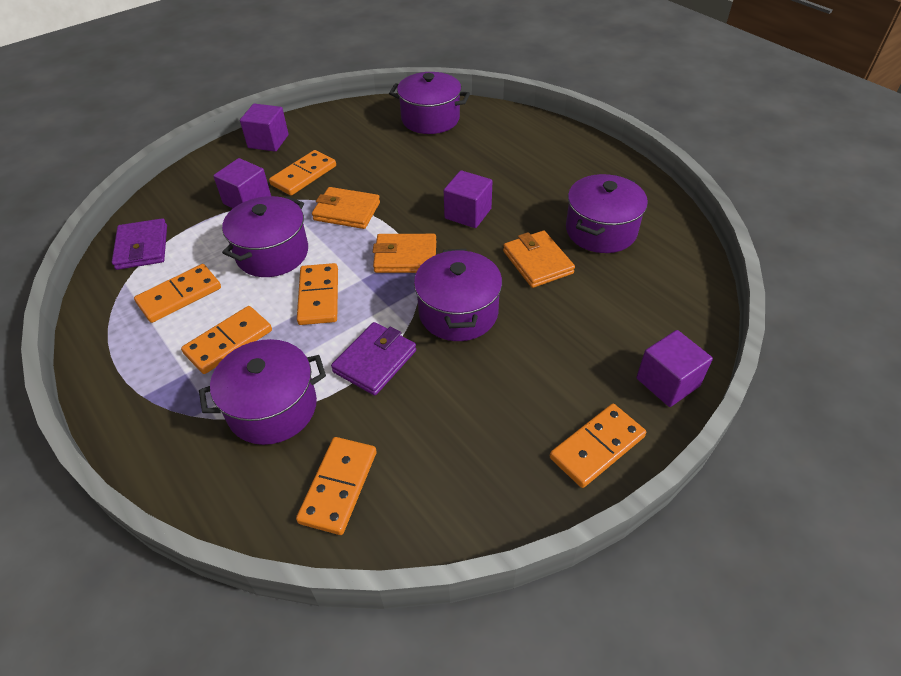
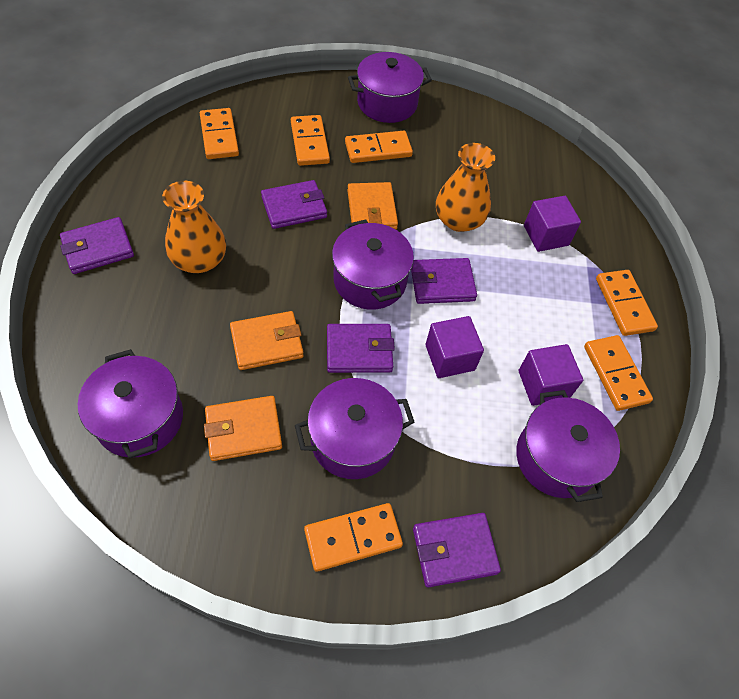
orange vase: none = 0 -> [162,181,226,273] [436,143,495,232] = 2
purple cube: [213,158,271,208] [240,104,289,152] [444,170,492,228] [636,330,713,407] = 4 -> [425,316,484,378] [518,344,583,406] [524,196,581,252] = 3
purple wallet: [112,218,167,270] [331,322,416,396] = 2 -> [60,217,134,274] [261,180,327,229] [327,324,395,373] [411,258,477,304] [413,513,501,587] = 5

